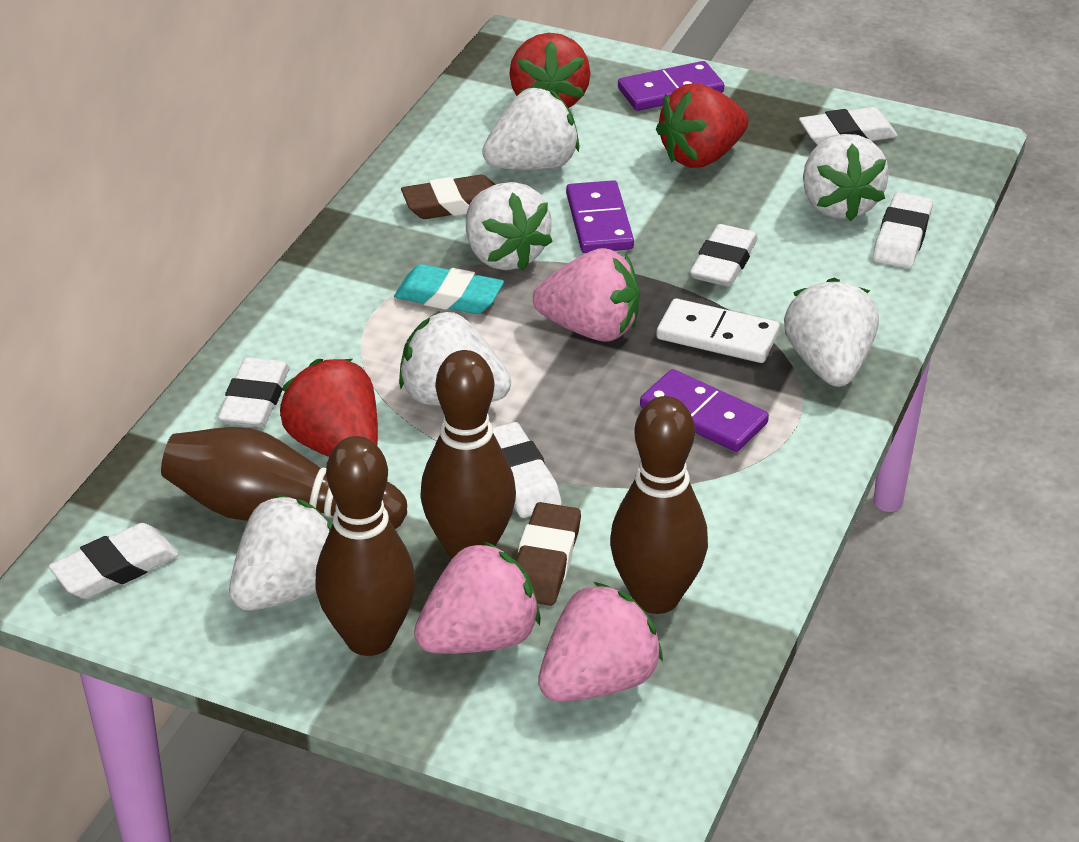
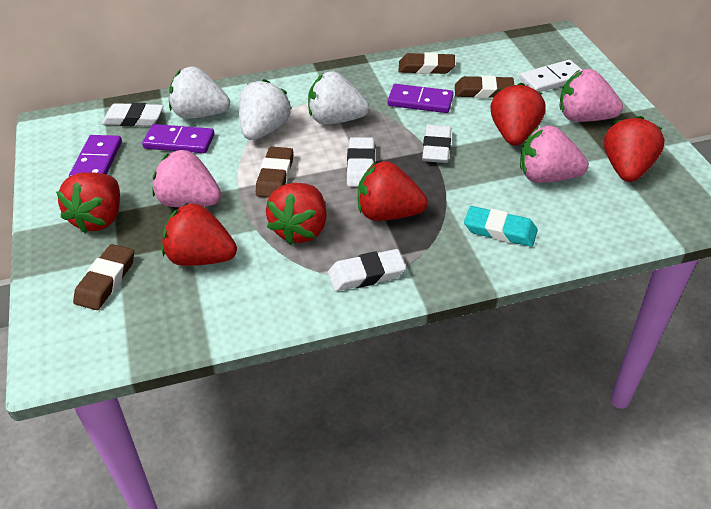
brown bowling pin: [161,427,407,529] [315,436,415,656] [420,350,516,559] [610,396,708,614] = 4 -> none = 0
brown eraser: [401,175,495,219] [516,502,581,606] = 2 -> [73,244,134,310] [256,147,293,198] [398,52,455,74] [455,75,514,98] = 4
red strawberry: [280,359,378,457] [509,33,591,108] [656,84,748,168] = 3 -> [56,173,120,234] [162,203,237,266] [266,183,327,245] [358,161,428,221] [490,83,546,146] [604,116,665,182] = 6
white eraser: [48,523,179,599] [218,357,290,427] [493,422,562,518] [690,224,758,287] [799,107,898,145] [873,192,933,268] = 6 -> [102,103,164,126] [328,249,406,291] [347,137,375,187] [422,125,451,163] = 4
white strawberry: [229,495,332,611] [399,311,511,406] [466,182,553,271] [482,88,579,170] [784,278,879,387] [803,134,889,222] = 6 -> [169,67,230,119] [239,79,291,140] [308,71,369,124] = 3

